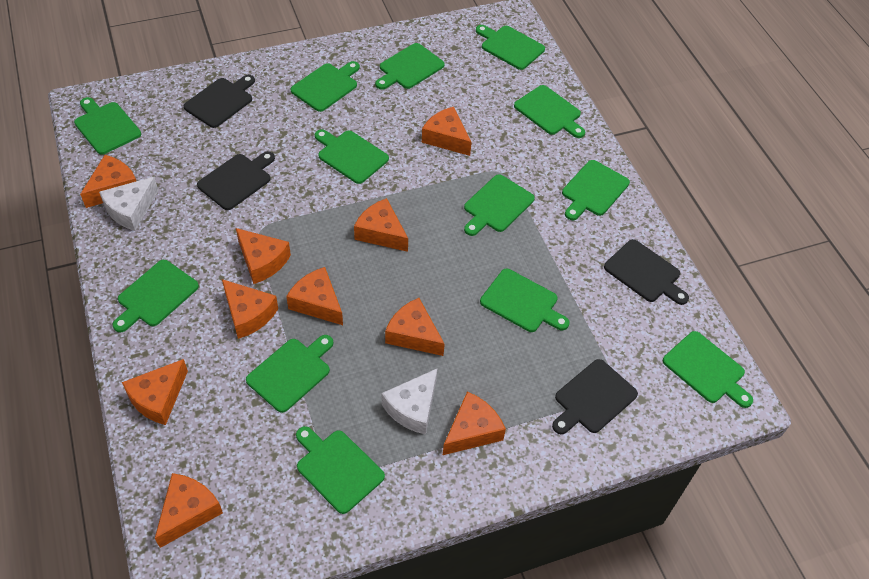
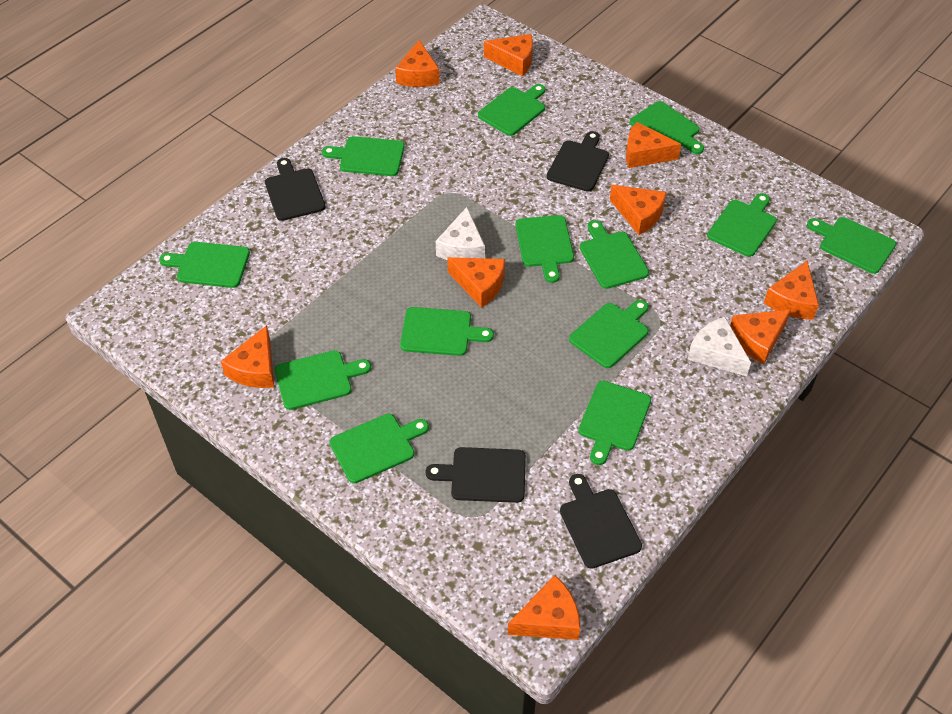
orange cheese: [80,155,136,208] [122,359,188,425] [155,473,223,548] [222,279,278,339] [236,228,291,284] [286,267,343,325] [354,198,408,252] [385,298,445,356] [422,107,472,156] [443,391,506,455] = 10 -> [221,325,274,388] [395,40,440,87] [447,257,505,308] [484,34,533,76] [508,575,580,640] [610,185,666,235] [626,122,681,168] [730,309,791,364] [764,261,819,320] = 9

